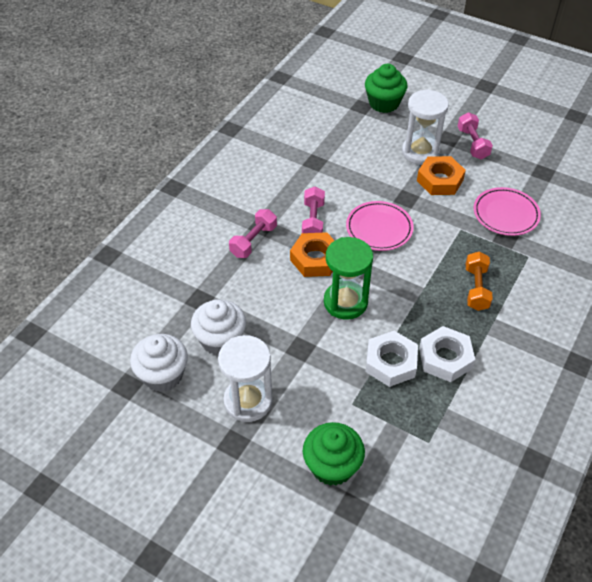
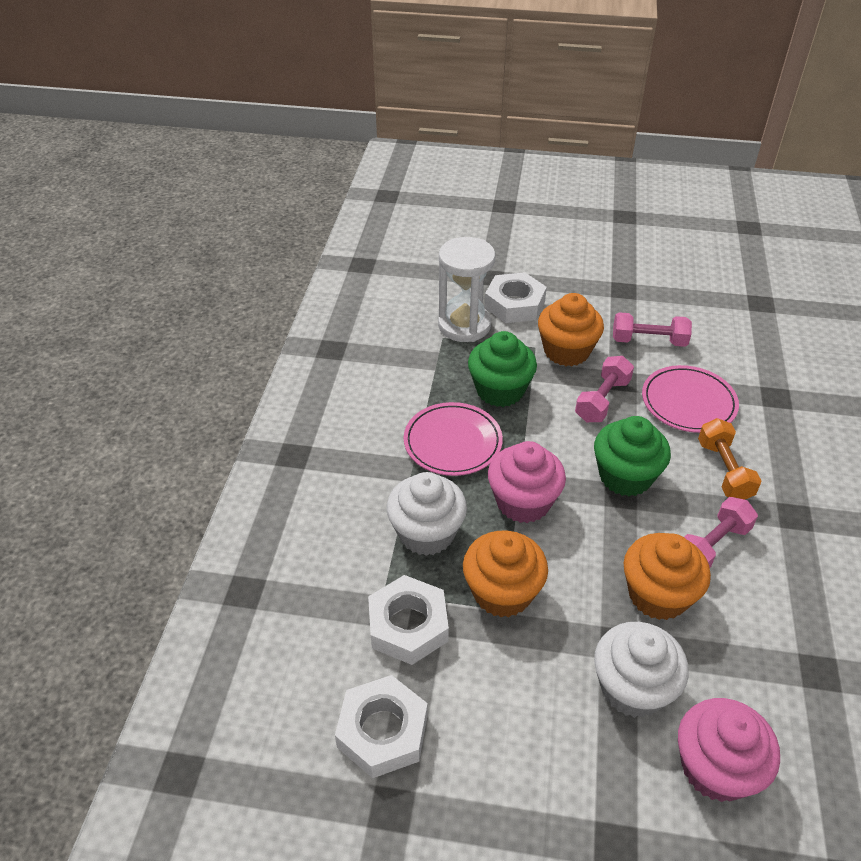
green hourglass: [324,237,373,320] = 1 -> none = 0
orange cupcake: none = 0 -> [463,531,548,618] [538,293,604,366] [624,533,711,620] = 3
orange nut: [290,232,335,277] [417,156,466,195] = 2 -> none = 0
pink cupcake: none = 0 -> [488,441,566,523] [678,698,780,802] = 2
white hourglass: [218,335,273,422] [402,89,449,165] = 2 -> [438,237,495,342] = 1
white nut: [366,331,418,387] [419,326,475,382] = 2 -> [335,675,428,778] [368,575,449,665] [484,272,547,323] = 3

